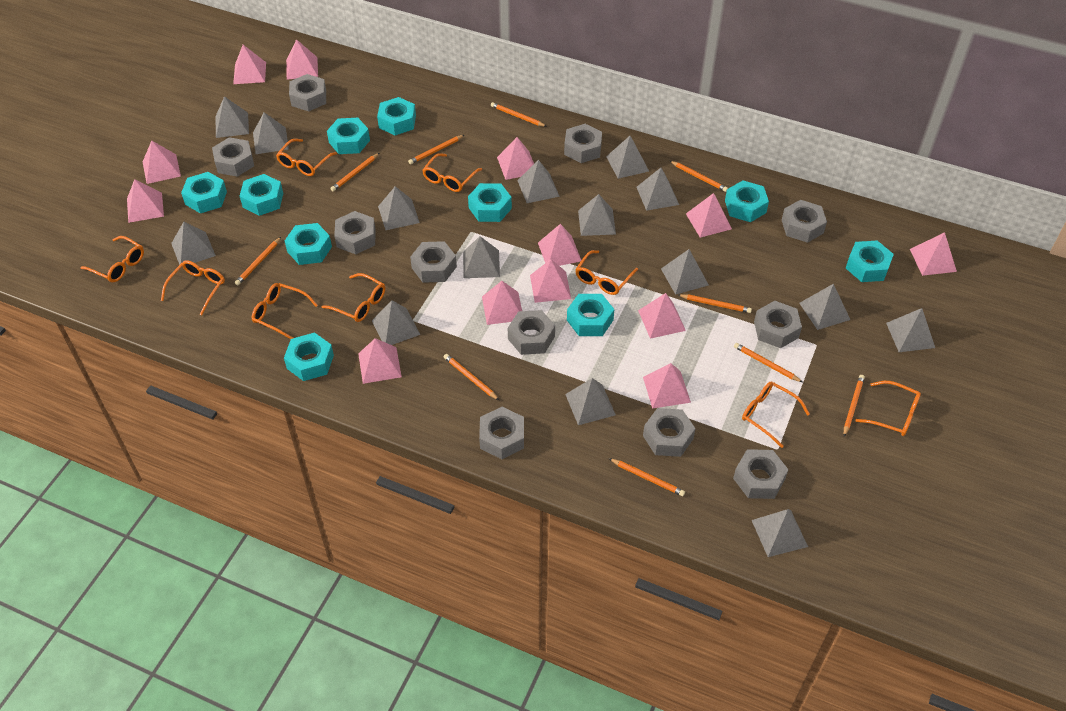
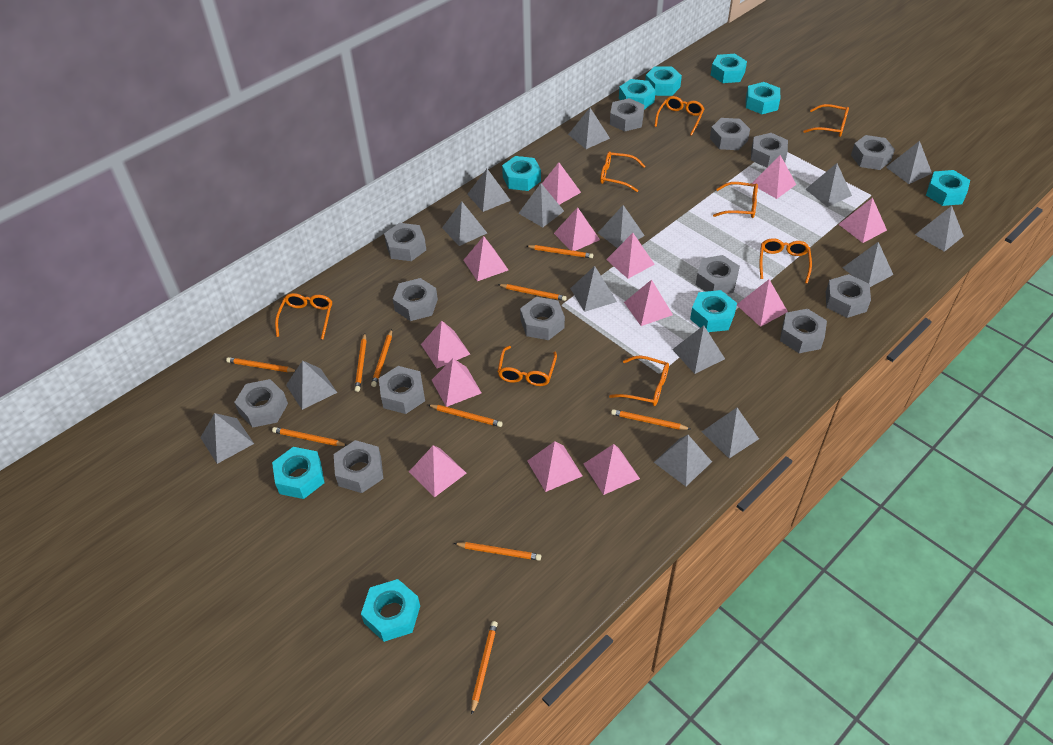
grey nut: [212,137,254,177] [289,74,326,111] [334,211,376,254] [410,241,457,283] [479,407,524,459] [508,310,555,355] [564,124,602,163] [643,408,696,457] [733,449,789,499] [754,301,802,348] [782,200,827,243] = 11 -> [234,379,288,428] [334,440,383,493] [378,366,425,414] [384,223,426,261] [393,278,438,321] [520,297,565,340] [610,98,644,131] [696,255,740,294] [710,118,750,150] [751,133,788,168] [780,309,827,353] [826,274,871,318] [851,135,895,170] = 13
orange glasses: [80,236,144,282] [161,260,225,316] [252,283,318,339] [276,139,337,176] [322,273,385,322] [422,153,482,192] [575,250,638,295] [742,382,810,448] [856,381,921,436] = 9 -> [275,293,332,339] [497,346,557,386] [600,151,645,192] [609,356,669,406] [654,96,704,136] [713,182,758,218] [759,238,812,284] [803,104,849,137] = 8
turquoise nut: [181,172,227,213] [240,174,283,216] [284,332,334,381] [285,223,332,265] [327,118,370,154] [377,97,416,135] [468,183,512,222] [567,294,614,336] [725,180,769,222] [846,240,894,282] = 10 -> [272,447,325,499] [361,579,420,642] [502,156,541,191] [619,79,656,109] [645,66,682,96] [690,290,737,332] [711,54,747,83] [746,82,780,114] [926,170,970,206] = 9

